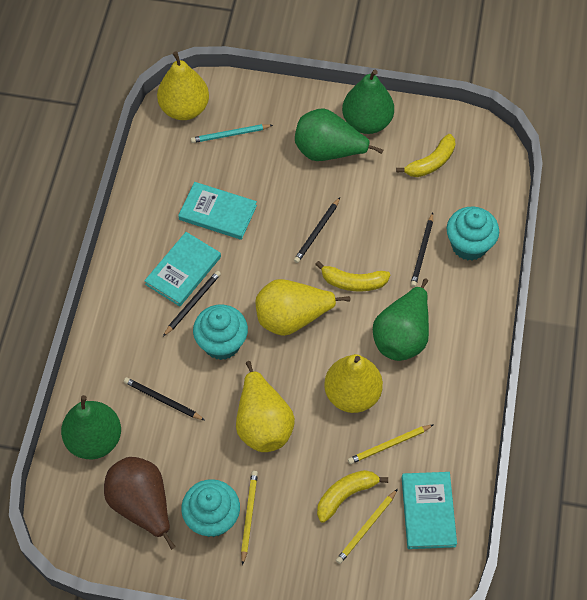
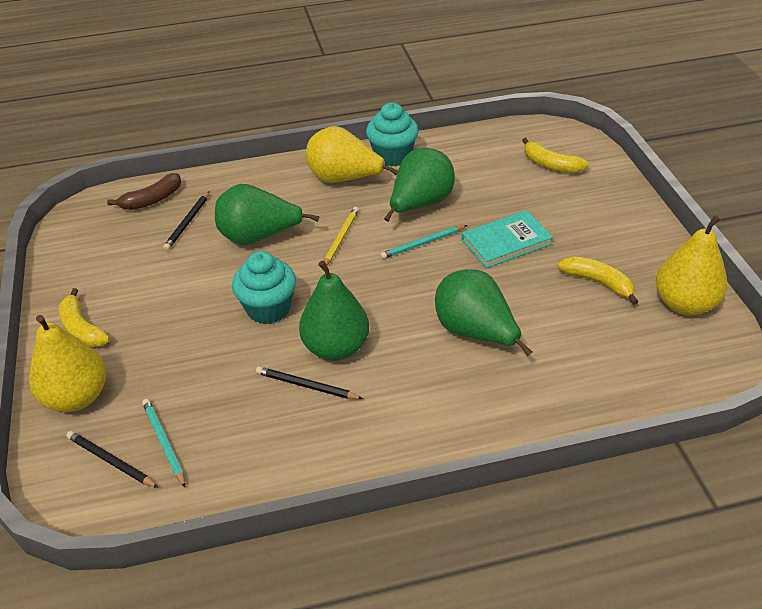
black pencil: [124,377,205,420] [163,271,221,336] [294,197,340,263] [410,213,433,287] = 4 -> [66,431,159,488] [163,191,210,251] [256,366,363,399] = 3
brown banana: none = 0 -> [107,173,181,210] = 1
brown pear: [104,457,176,550] = 1 -> none = 0
turquoise book: [144,232,221,307] [178,182,257,240] [402,472,457,549] = 3 -> [462,210,554,268] = 1
turquoise cupcake: [181,479,240,537] [193,305,248,360] [446,207,499,261] = 3 -> [232,251,296,324] [366,103,419,167] = 2
turquoise pencil: [191,124,273,143] = 1 -> [142,399,186,488] [380,225,467,259] = 2
yellow pear: [157,51,209,120] [236,361,295,452] [256,279,351,336] [324,354,383,413] = 4 -> [29,315,106,412] [306,126,398,183] [656,215,727,315] = 3
yellow pencil: [241,471,258,565] [336,489,398,564] [348,424,434,464] = 3 -> [324,207,359,265] = 1

